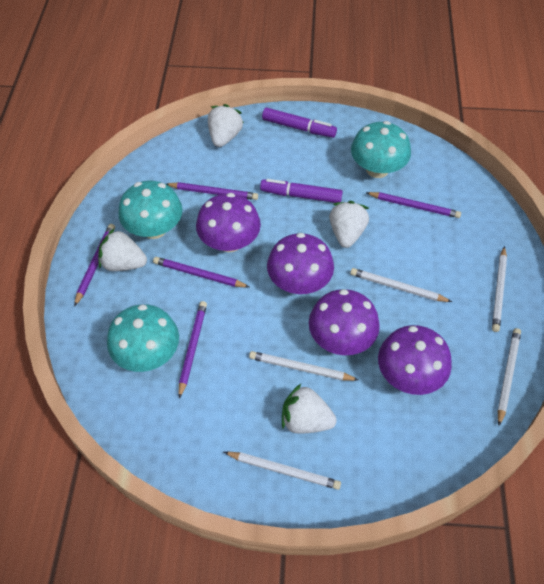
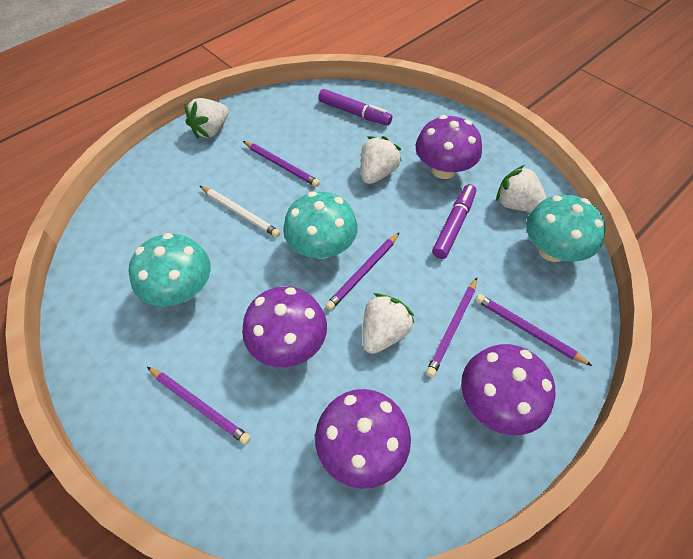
white pencil: [224,452,341,490] [249,351,358,381] [350,268,452,302] [492,246,507,332] [497,328,521,426] = 5 -> [200,186,280,237] = 1

